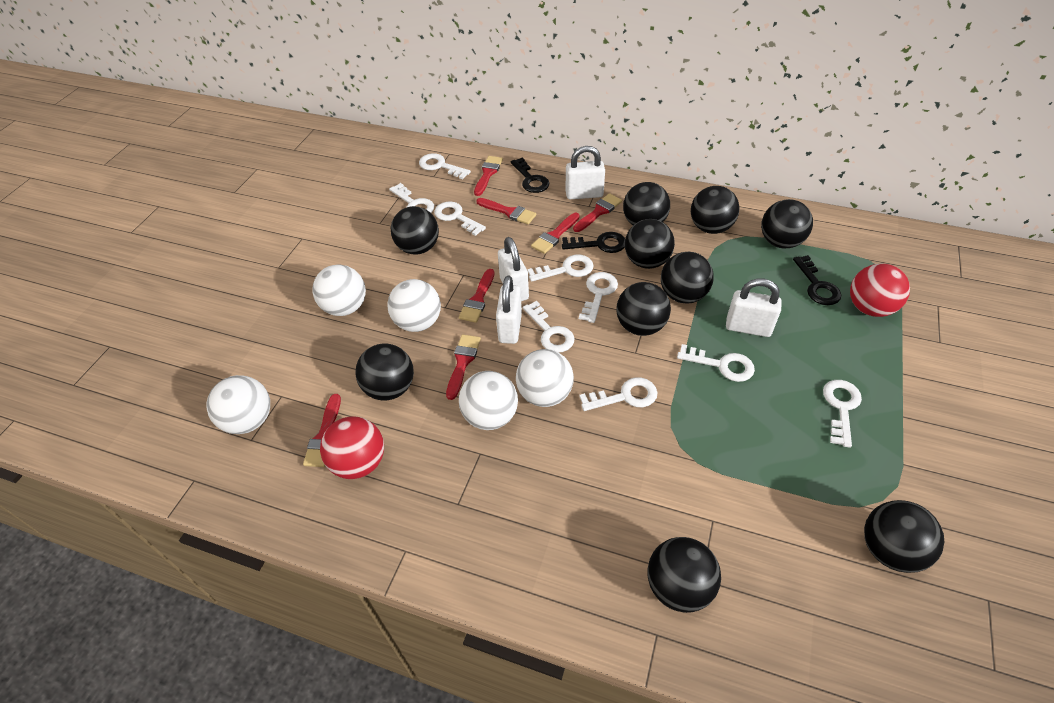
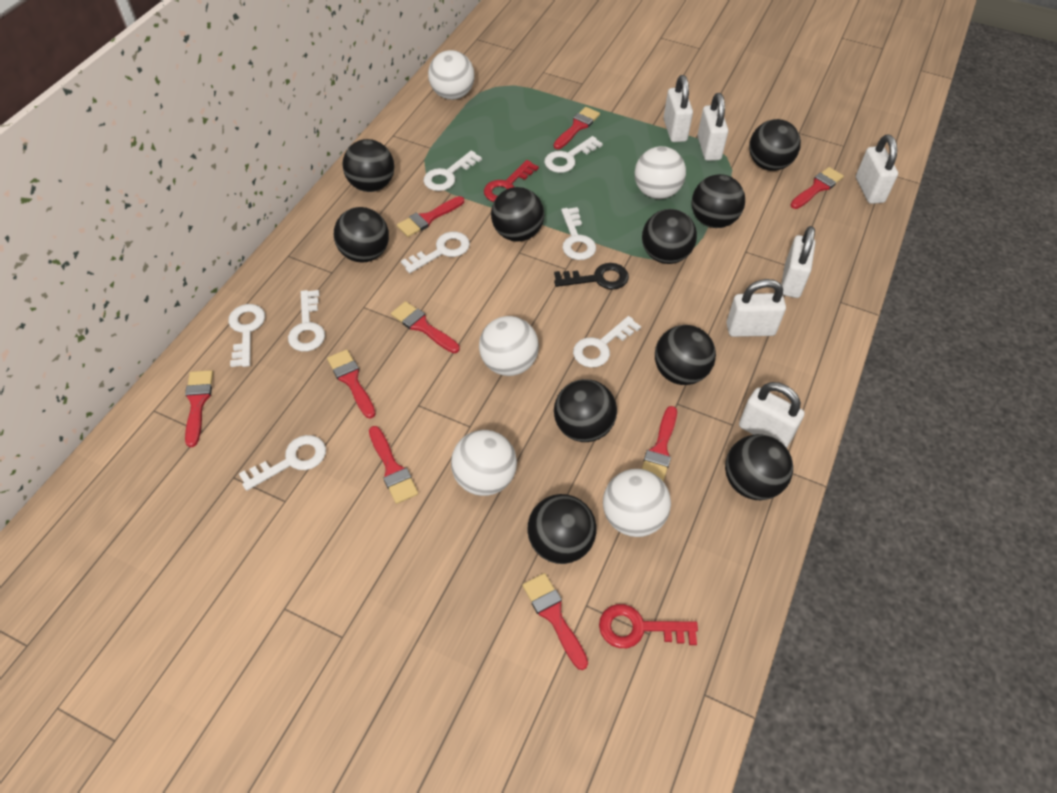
black key: [511,157,549,193] [562,232,625,253] [793,255,841,305] = 3 -> [554,263,629,290] = 1
red ball: [320,416,384,479] [850,263,910,317] = 2 -> none = 0
red brush: [303,394,341,467] [446,334,481,400] [459,269,494,323] [474,156,503,196] [476,198,537,224] [531,213,580,254] [573,193,622,232] = 7 -> [185,370,213,447] [327,349,376,419] [369,426,418,504] [391,301,460,353] [397,196,464,237] [522,573,588,670] [553,107,600,149] [642,406,677,482] [791,167,844,209] = 9
red key: none = 0 -> [484,160,539,202] [599,604,698,648] = 2
white key: [389,183,434,213] [419,153,471,179] [434,201,486,236] [523,301,574,353] [527,255,594,282] [579,272,618,323] [579,377,657,411] [677,344,755,382] [823,380,862,448] = 9 -> [228,304,265,367] [239,435,326,491] [288,290,325,351] [401,232,470,273] [423,150,482,191] [544,136,603,173] [561,207,596,260] [573,316,641,368] = 8
white padlock: [496,276,522,344] [498,237,529,301] [565,146,605,199] [726,278,782,337] = 4 -> [663,75,693,142] [697,93,728,161] [726,279,786,337] [739,382,805,448] [781,226,815,298] [856,135,898,204] = 6

